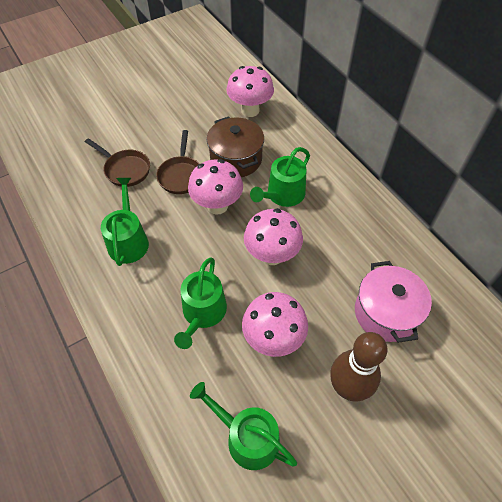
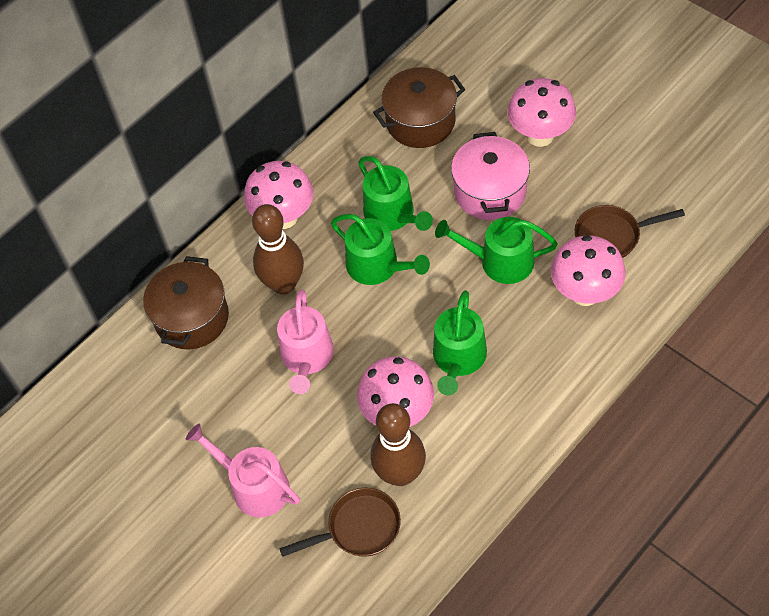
brown bowling pin: [330,332,388,402] = 1 -> [252,204,304,294] [371,403,426,486] = 2
brown pot: [207,116,264,177] = 1 -> [143,256,229,349] [373,67,465,148] = 2
pink watering can: none = 0 -> [185,424,300,517] [277,289,334,394] = 2

